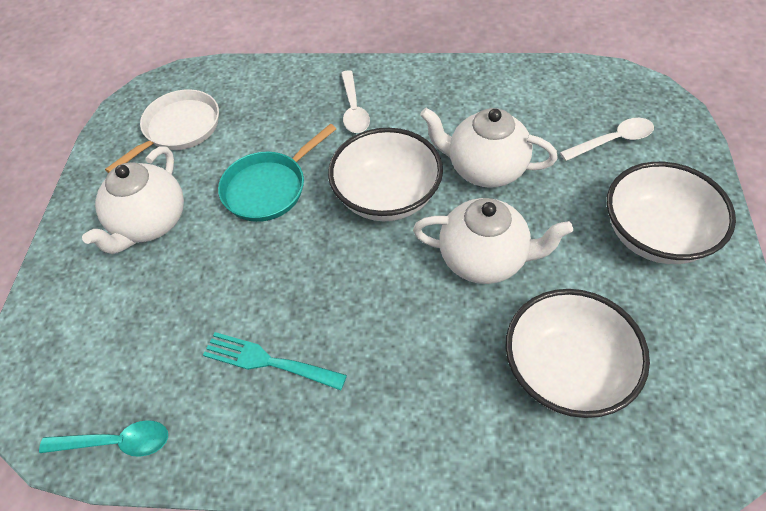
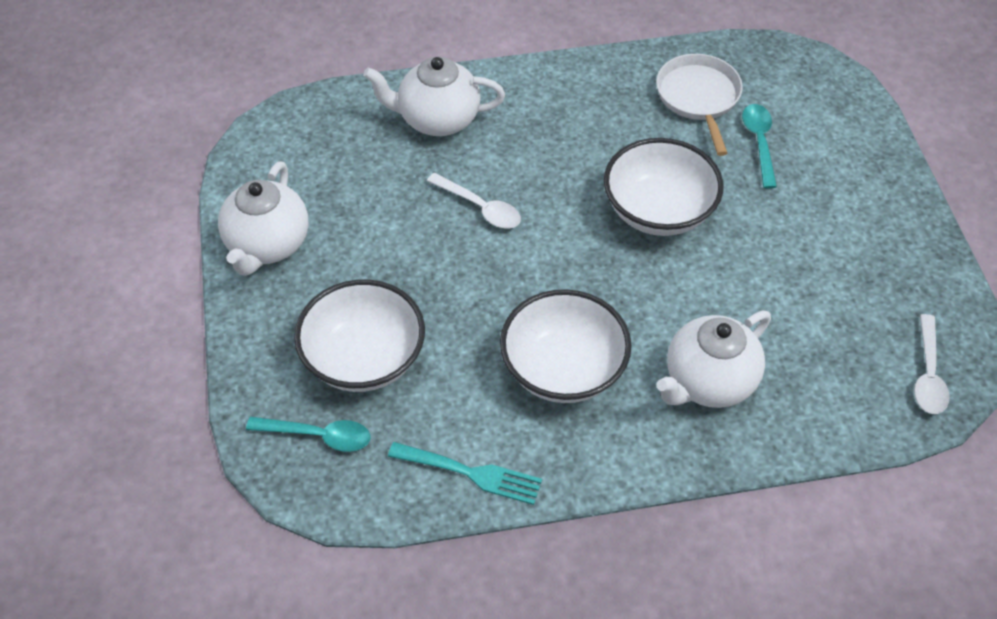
turquoise pan: [218,124,336,222] = 1 -> none = 0
turquoise spoon: [39,420,168,457] = 1 -> [246,417,370,452] [742,104,777,189] = 2

